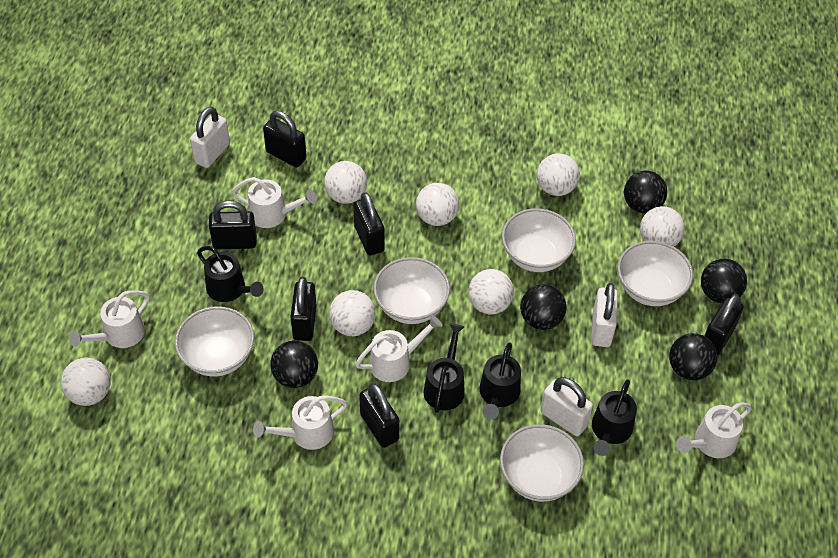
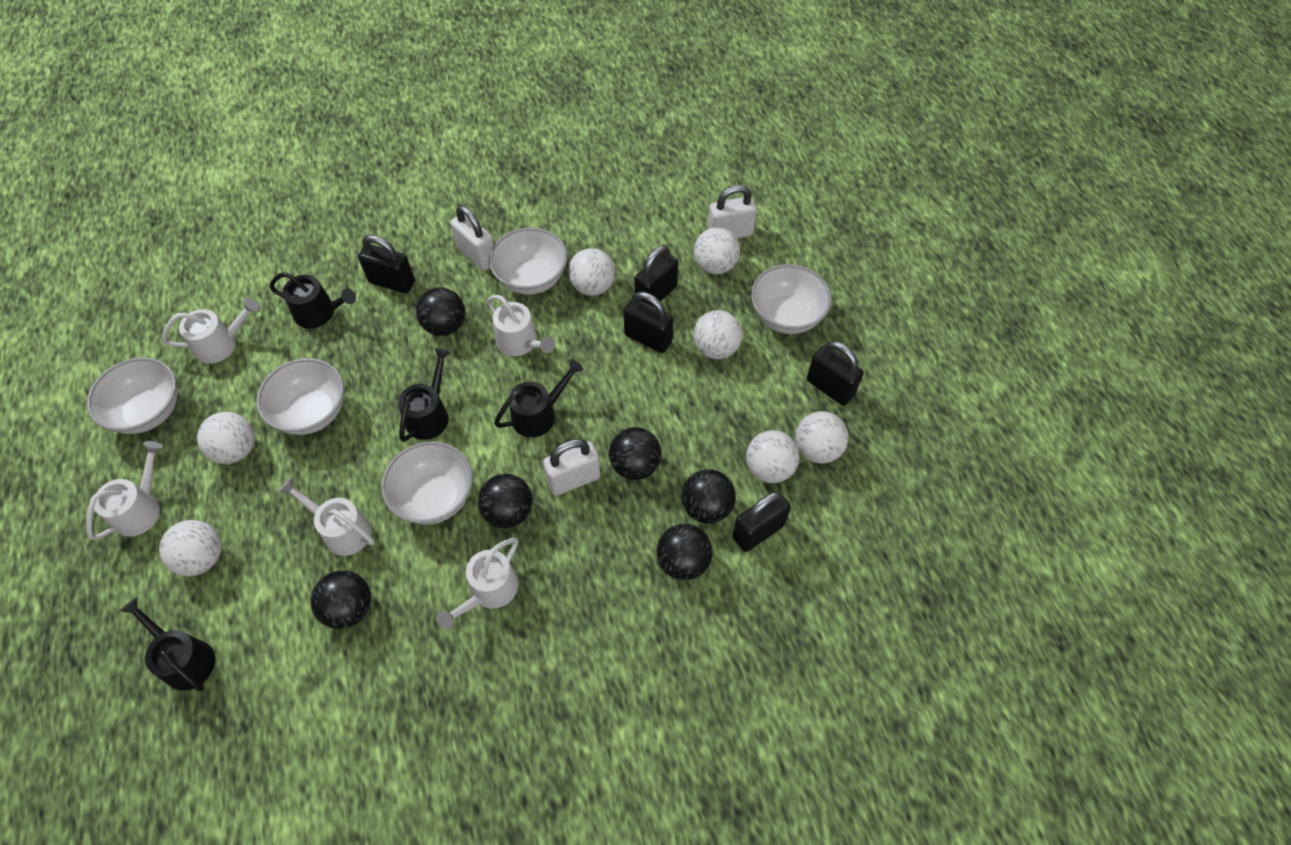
black ball: [270,340,318,388] [520,284,566,330] [624,171,667,213] [669,333,717,380] [701,259,747,303] = 5 -> [311,571,371,629] [416,287,465,336] [478,474,533,528] [609,427,662,480] [657,524,713,580] [681,469,736,524] = 6
black padlock: [209,200,257,249] [263,111,307,168] [290,277,317,341] [353,192,385,255] [359,383,399,448] [705,294,744,356] = 6 -> [358,235,415,293] [624,292,674,353] [634,245,678,306] [733,491,791,552] [807,341,864,405] = 5

